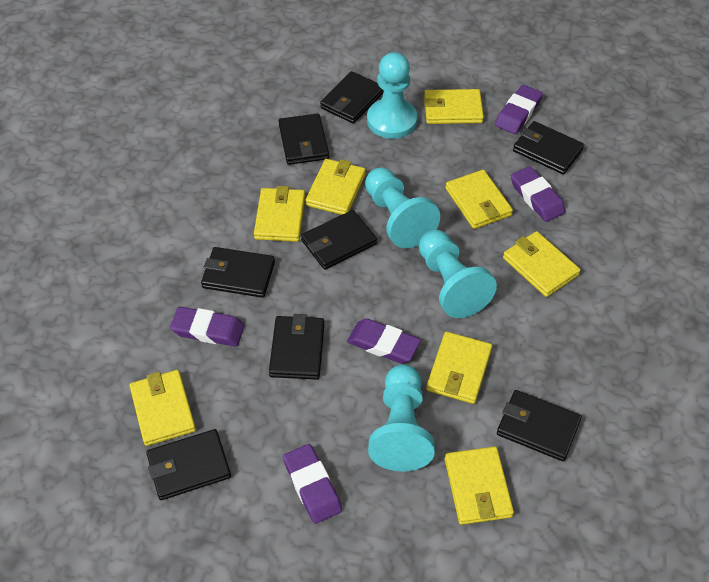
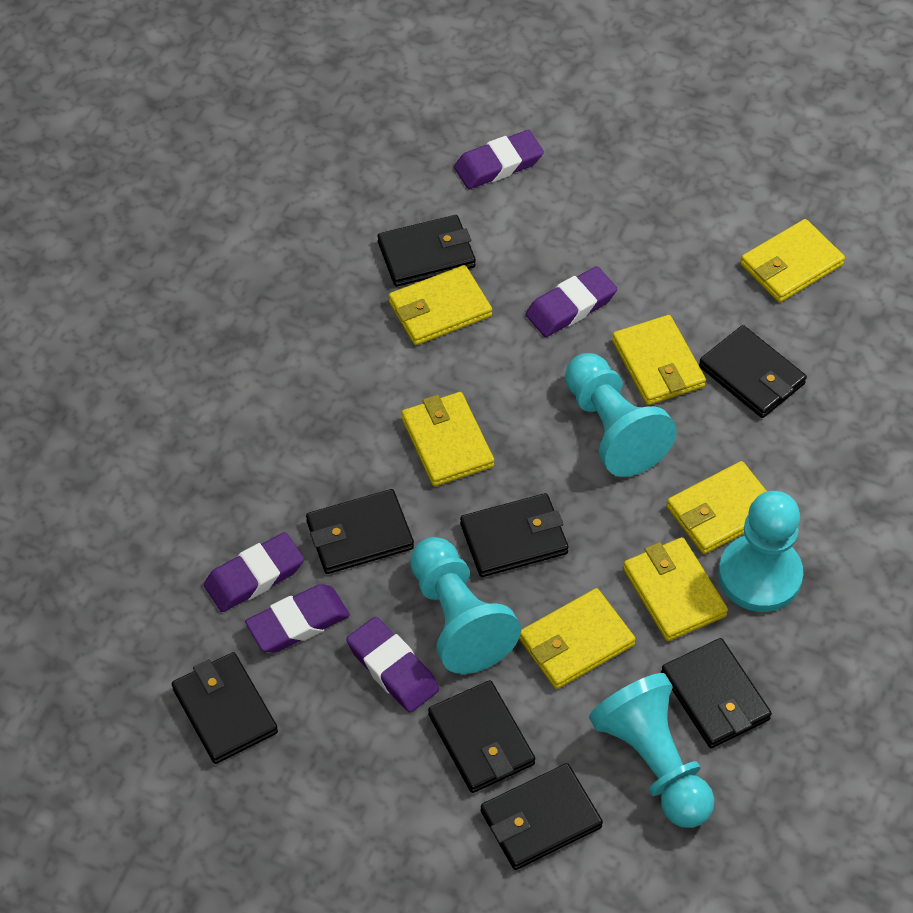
yellow wallet: [130,370,196,446] [254,186,305,242] [305,159,366,215] [424,89,484,124] [426,332,492,404] [445,170,513,229] [445,446,514,525] [503,231,581,297] = 8 -> [389,265,492,345] [401,392,494,486] [519,588,636,689] [612,315,706,405] [623,537,728,641] [667,461,767,554] [740,219,845,302] = 7

